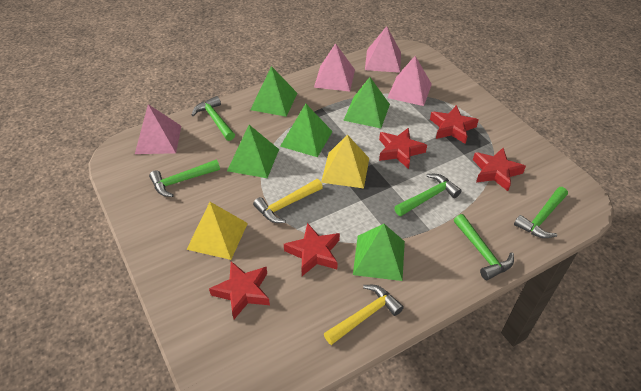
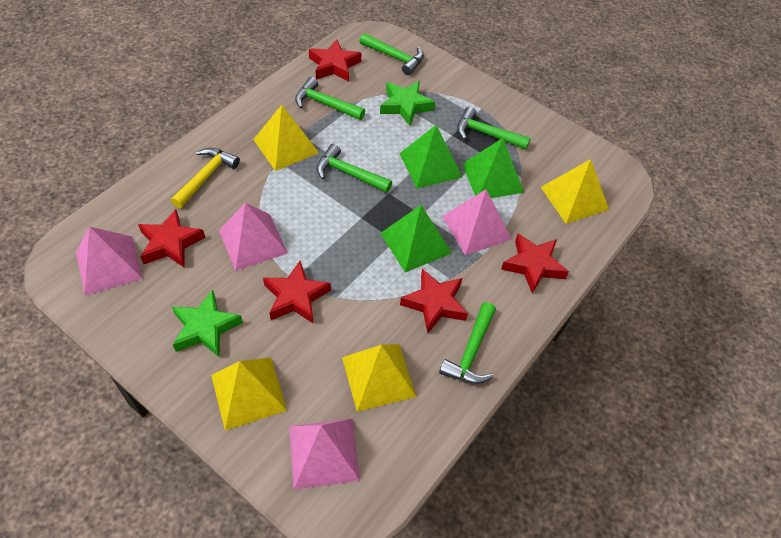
green pyramid: [227,125,279,178] [250,66,297,117] [280,104,333,157] [343,77,390,128] [353,224,405,281] = 5 -> [380,205,452,273] [399,125,462,188] [462,138,524,198] = 3
green star: none = 0 -> [172,290,243,357] [380,81,435,126] = 2
yellow hammer: [253,179,323,223] [324,285,404,345] = 2 -> [171,148,240,209] = 1
yellow pyramid: [186,202,248,260] [321,135,369,188] = 2 -> [211,357,287,430] [253,105,319,171] [342,344,416,412] [541,159,609,224] = 4

